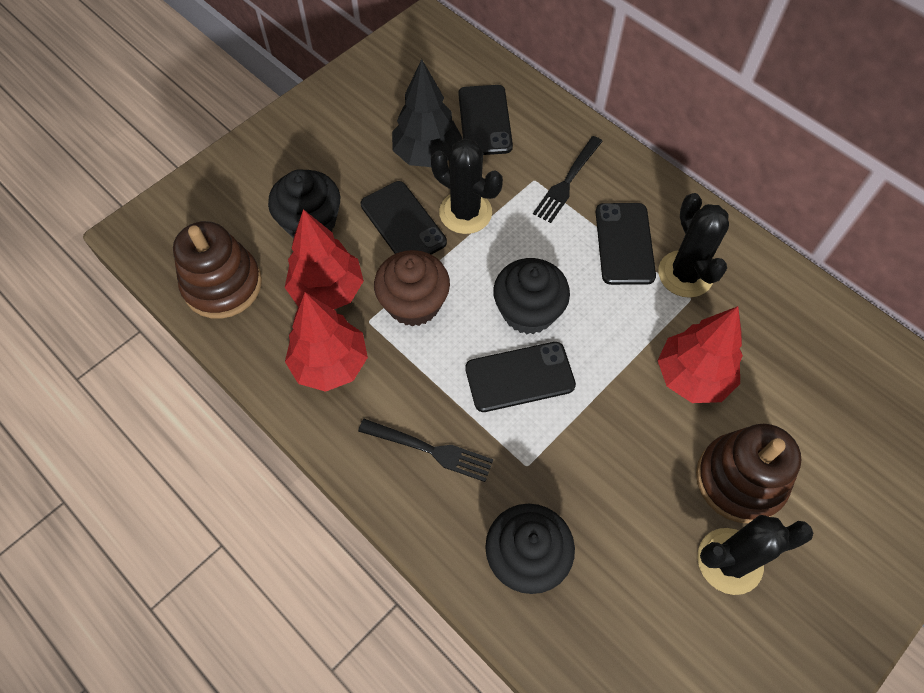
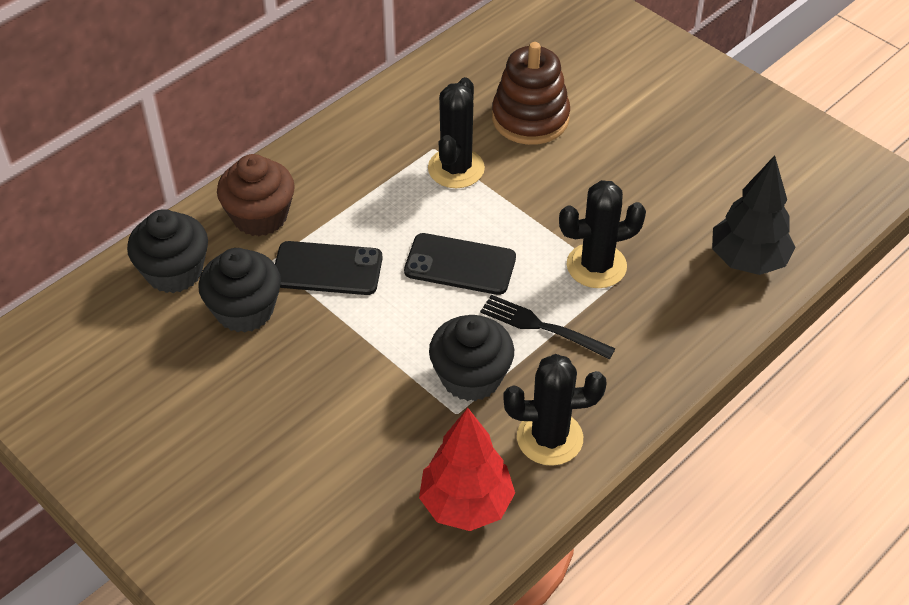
black fork: [358,419,493,482] [533,136,603,223] = 2 -> [480,295,616,359] = 1
black phone: [361,181,447,255] [459,85,513,155] [465,342,576,412] [596,203,656,285] = 4 -> [275,241,383,295] [404,233,516,295] = 2
brown stacking toy: [173,221,262,319] [696,424,801,523] = 2 -> [492,42,570,145] = 1
red tree: [285,209,364,309] [285,292,368,392] [657,306,743,403] = 3 -> [419,408,515,531] = 1

